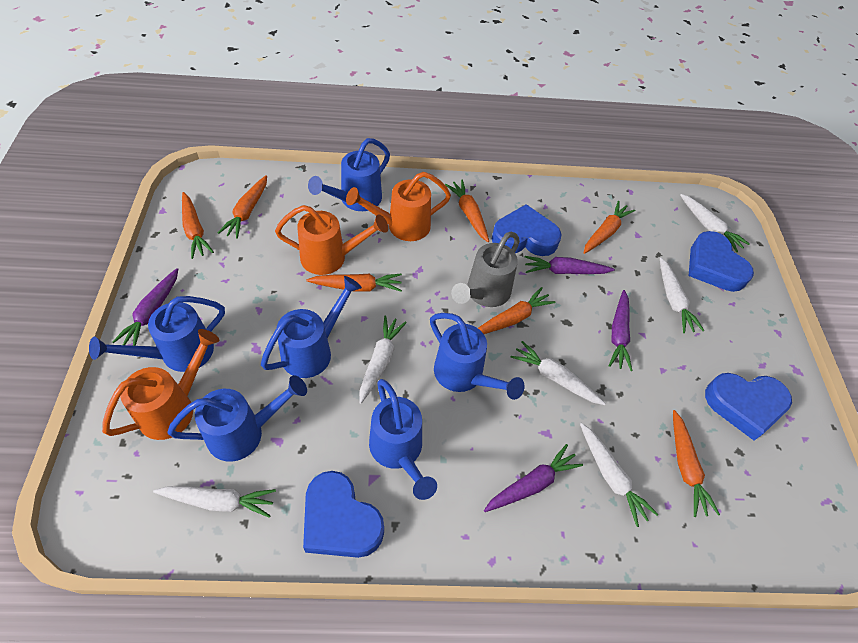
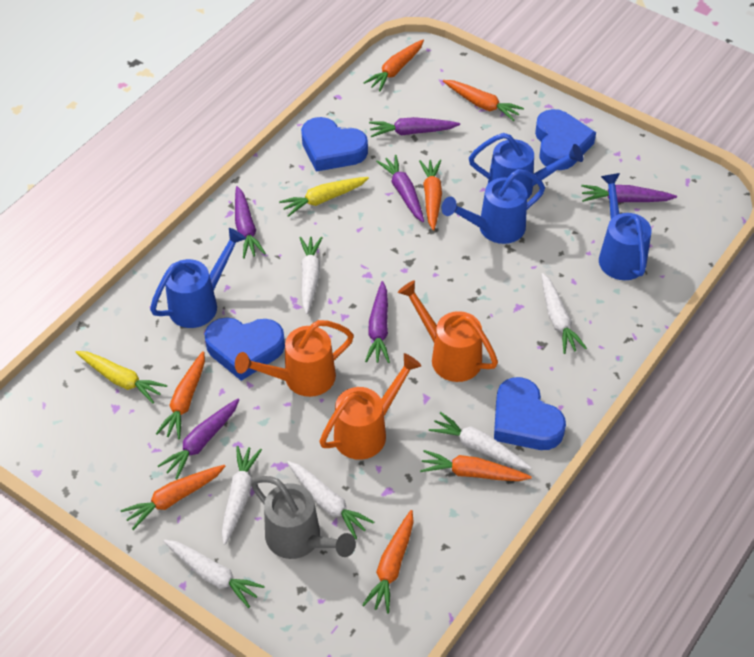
blue watering can: [89,296,225,372] [168,375,307,462] [261,276,362,378] [308,138,390,211] [369,379,437,500] [430,313,525,400] = 6 -> [150,228,246,328] [442,169,545,244] [469,133,583,199] [599,173,652,280] = 4
purple carrot: [112,268,178,346] [484,444,583,512] [525,256,615,274] [609,290,632,371] = 4 -> [158,398,240,479] [235,186,266,259] [365,281,390,363] [369,117,460,137] [376,155,424,222] [581,185,677,203] = 6
yellow carrot: none = 0 -> [76,351,167,404] [279,177,369,217] = 2

